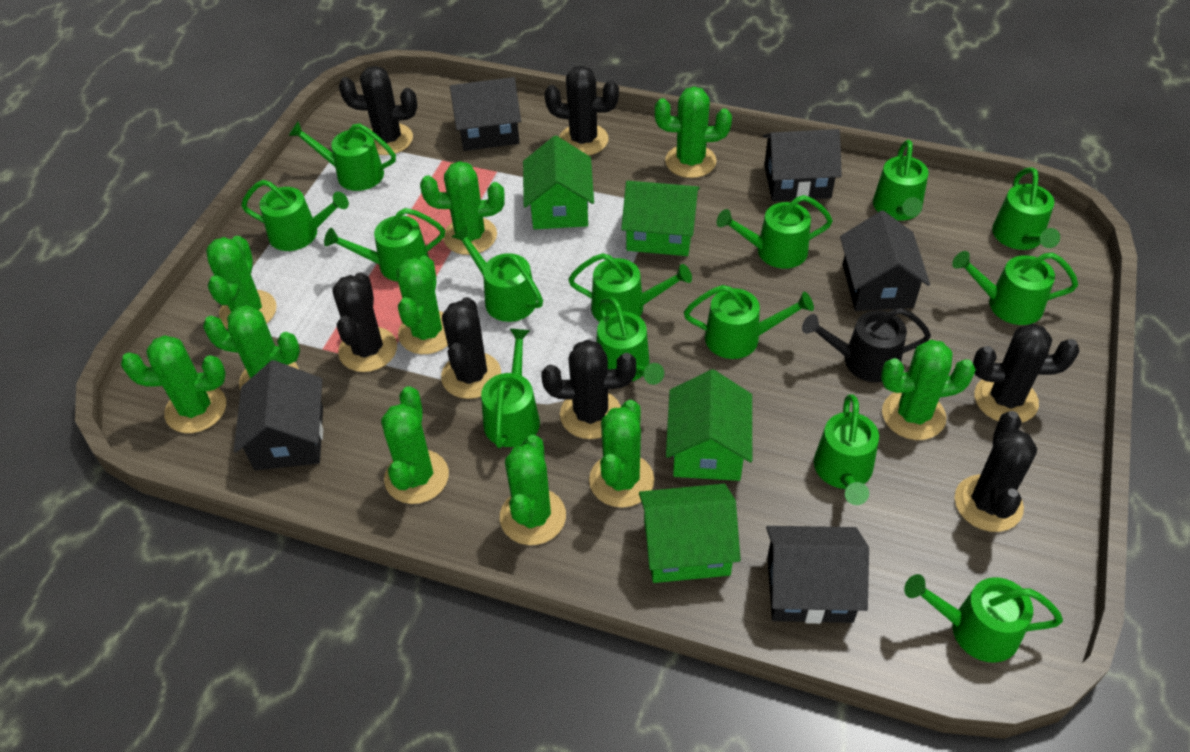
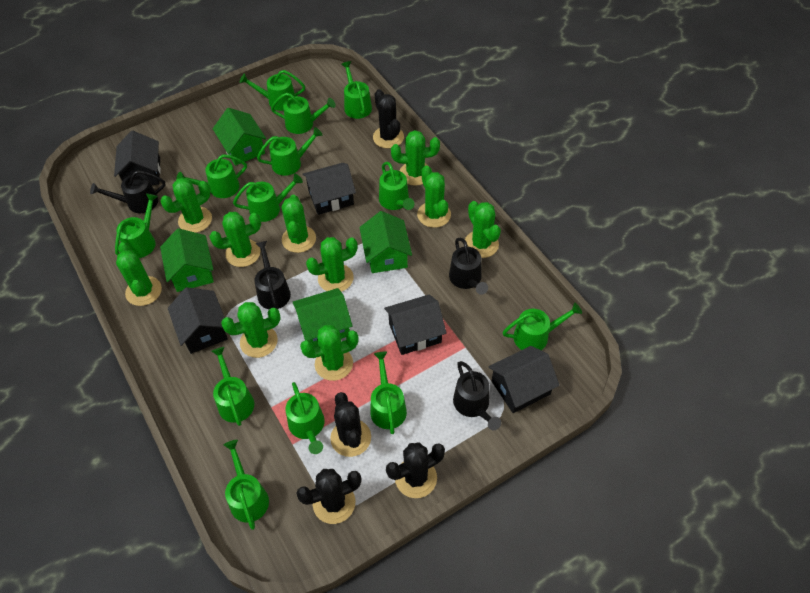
black cactus: [332,272,397,372] [339,66,417,155] [441,297,501,399] [541,340,636,439] [544,66,619,155] [955,411,1037,532] [973,323,1080,423] = 7 -> [296,469,361,524] [330,392,371,457] [373,89,404,148] [386,442,445,498] = 4
black watering can: [802,308,931,382] = 1 -> [90,170,166,213] [254,241,291,309] [449,238,488,295] [453,361,501,430] = 4
green watering can: [241,180,349,251] [288,122,396,191] [324,208,445,282] [452,226,543,322] [481,328,540,448] [568,253,692,322] [596,297,664,385] [684,285,814,359] [717,195,833,269] [814,394,879,505] [873,140,928,221] [904,574,1063,663] [952,251,1078,325] [992,167,1060,250] = 14 -> [115,193,158,258] [177,154,247,198] [211,347,254,426] [224,440,269,530] [233,174,303,222] [240,70,305,111] [257,127,323,176] [271,93,336,134] [285,382,325,454] [341,61,372,119] [370,352,407,434] [379,162,414,210] [503,303,582,350] = 13

